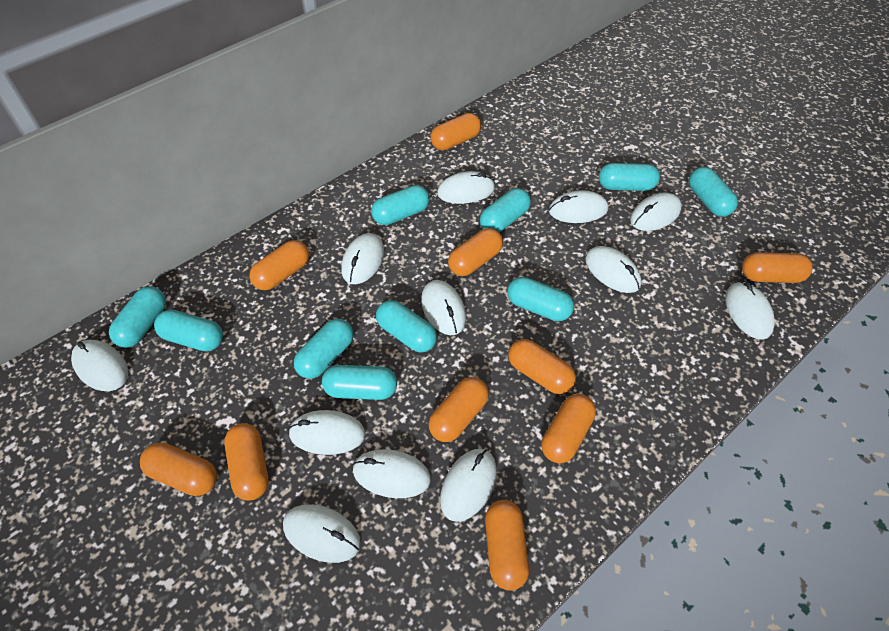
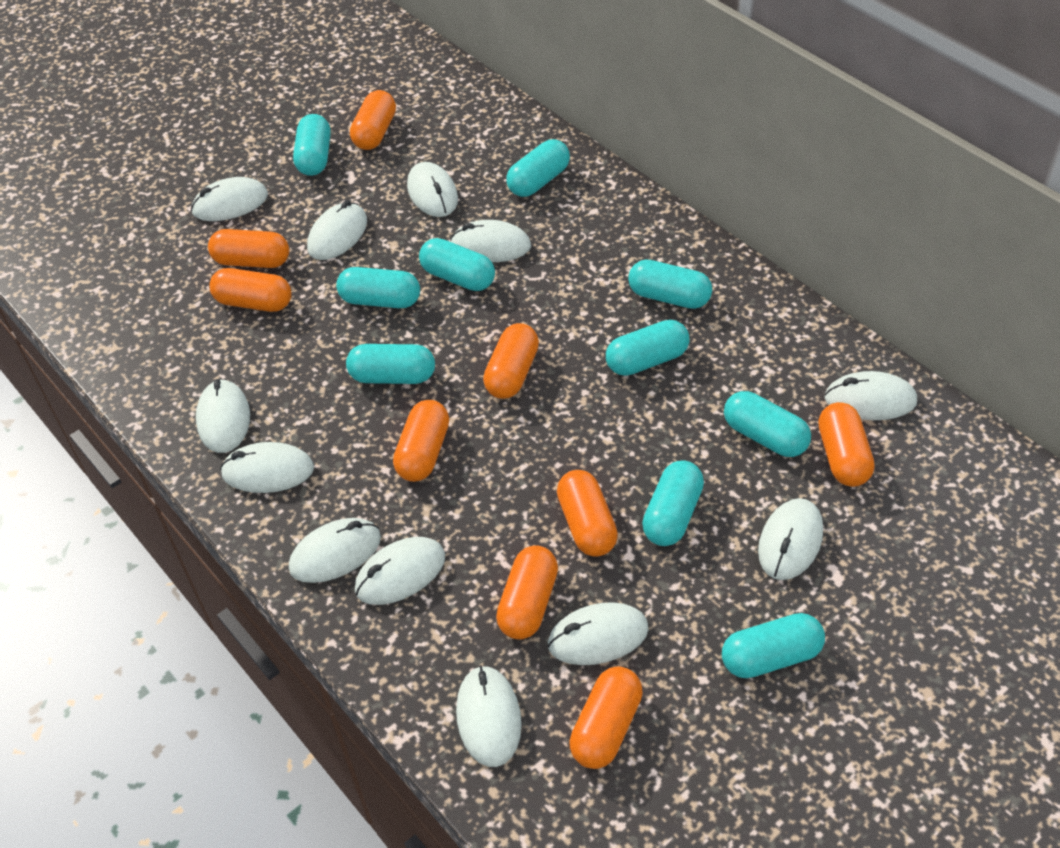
orange capsule: [140,443,217,496] [224,423,269,500] [249,240,309,290] [429,377,489,442] [430,113,481,150] [448,228,503,276] [485,500,529,591] [508,339,576,394] [542,394,596,463] [742,252,812,283] = 10 -> [208,229,289,268] [209,268,292,312] [350,90,396,150] [393,400,449,482] [483,323,539,399] [496,545,558,640] [557,470,618,557] [569,666,643,769] [818,402,875,487] = 9

